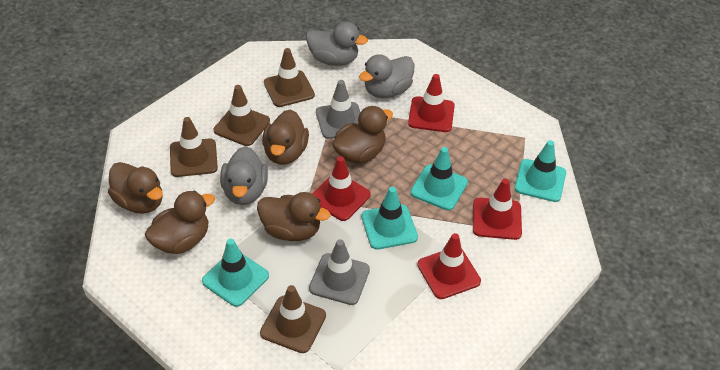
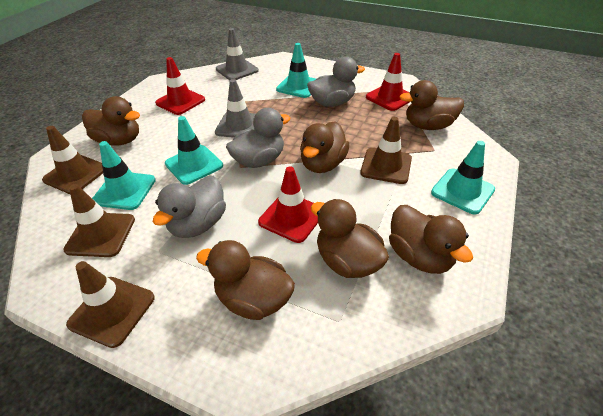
brown duck: [108,162,163,214] [145,191,215,254] [257,192,331,241] [262,109,309,165] [332,106,393,164] = 5 -> [82,96,140,146] [196,240,295,320] [300,121,349,173] [311,199,389,278] [389,205,473,274] [399,80,464,130] = 6
red traffic cone: [312,156,371,221] [408,74,455,132] [418,233,481,299] [473,179,522,240] = 4 -> [155,57,205,115] [258,166,318,243] [366,53,410,111] = 3

